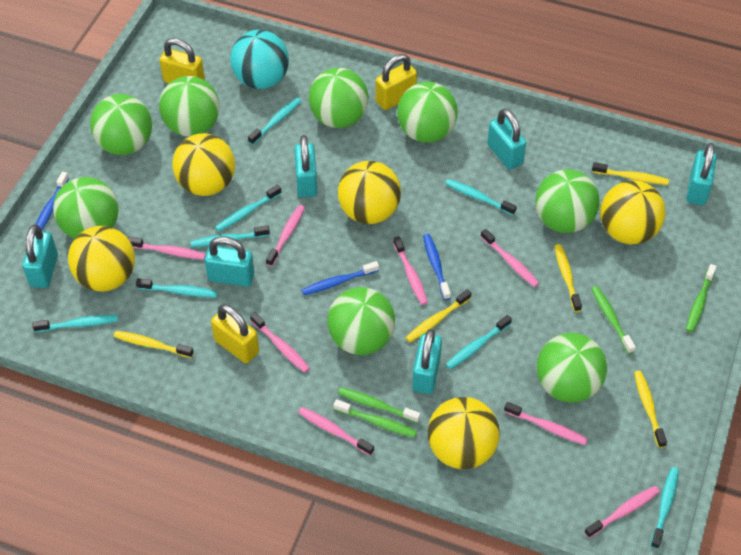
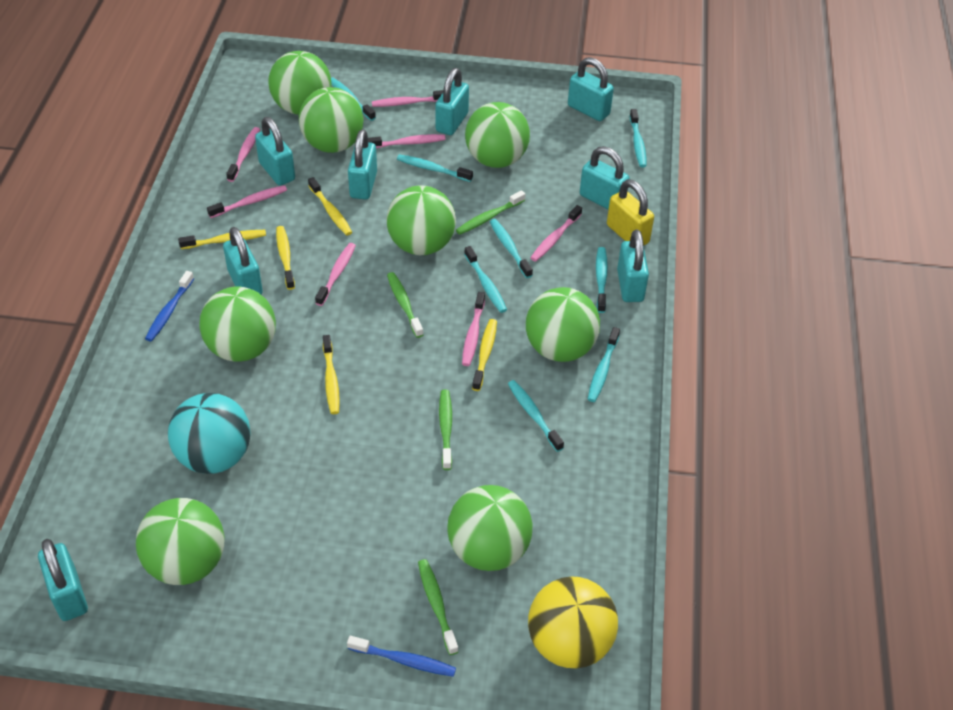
blue toothbrush: [35,172,69,230] [301,261,379,295] [423,234,451,300] = 3 -> [145,271,194,342] [347,636,456,677] = 2
pink toothbrush: [128,237,206,260] [250,312,310,373] [266,205,305,266] [298,407,374,456] [393,236,428,305] [480,229,539,287] [504,402,588,445] [584,486,660,538] = 8 -> [207,185,287,218] [226,127,260,182] [315,243,356,306] [368,134,446,149] [372,90,444,107] [462,292,485,366] [530,205,582,262] = 7
turquoise padlock: [22,224,58,288] [205,236,255,287] [294,135,317,197] [412,329,442,394] [487,109,526,170] [686,143,717,205] = 6 -> [38,539,88,621] [223,227,263,294] [255,117,295,186] [348,129,377,200] [435,68,469,135] [568,57,614,121] [580,146,630,210] [617,230,649,302] = 8
yellow ball: [68,226,135,291] [172,133,235,196] [338,161,401,224] [428,397,500,469] [600,180,665,244] = 5 -> [528,576,618,668] = 1
yellow padlock: [159,38,205,83] [211,304,259,363] [375,54,417,110] = 3 -> [607,179,654,245] = 1

